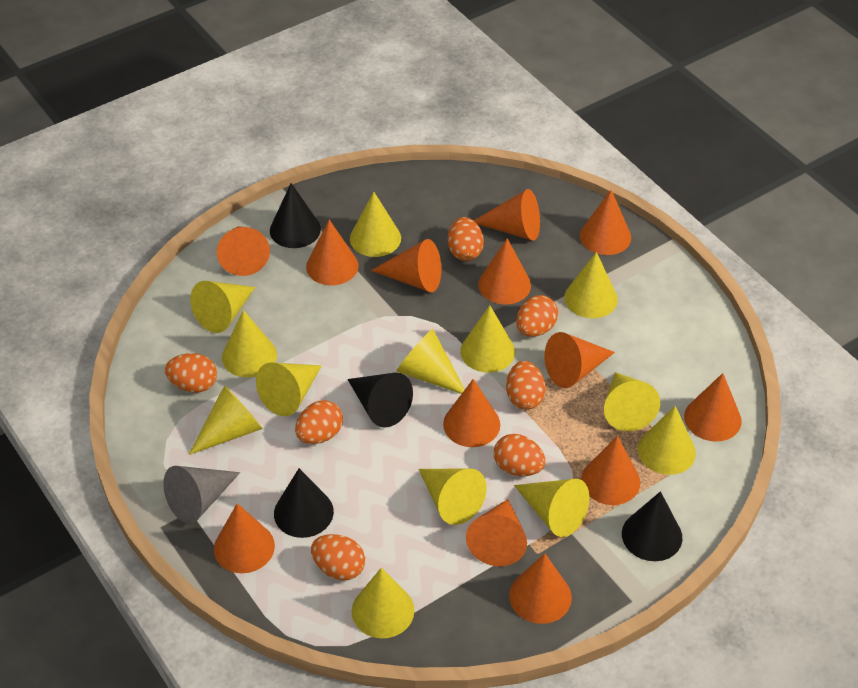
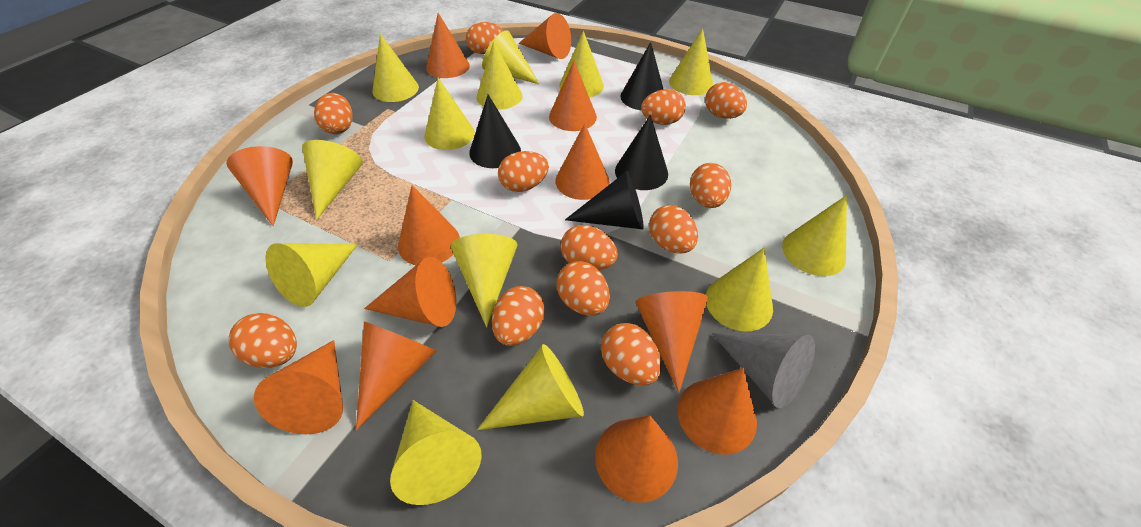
orange cone: [214,503,275,573] [217,226,270,276] [306,220,358,285] [371,239,441,292] [443,379,500,447] [466,499,527,566] [474,189,540,241] [478,238,531,304] [509,553,572,624] [544,332,615,388] [580,190,631,255] [581,436,640,505] [684,373,741,442] = 13 -> [227,146,293,226] [254,340,343,435] [356,322,437,430] [364,257,456,327] [398,185,460,265] [426,13,470,78] [519,13,571,59] [549,61,597,131] [555,123,610,200] [595,415,678,503] [635,291,708,393] [678,368,757,455] = 12
orange egg: [165,353,217,393] [295,400,343,444] [311,534,365,580] [448,217,484,261] [494,434,546,476] [506,361,546,410] [516,295,558,337] = 7 -> [229,313,297,368] [314,93,353,134] [466,22,503,54] [492,286,545,346] [498,151,549,192] [556,261,610,316] [561,225,618,270] [601,323,662,385] [641,89,686,125] [649,205,698,254] [690,163,731,208] [705,82,747,119] = 12

